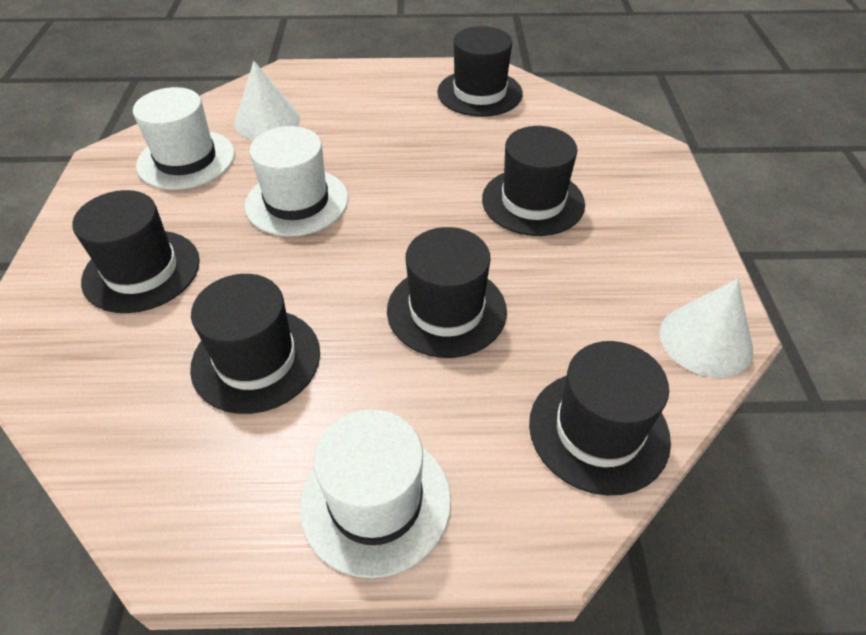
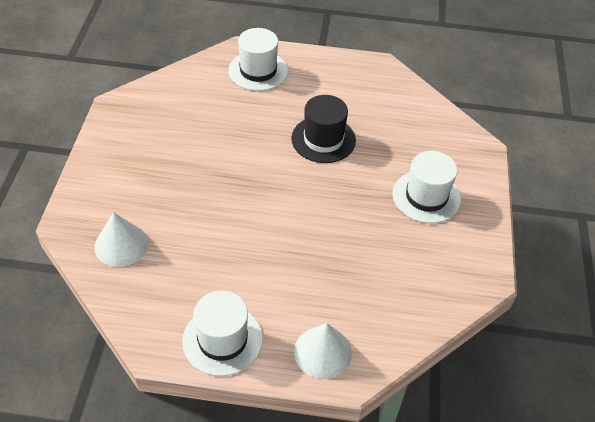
black hat: [72,190,200,313] [190,274,320,414] [387,227,507,358] [437,26,523,117] [482,126,585,236] [529,341,671,496] = 6 -> [291,95,356,163] = 1

